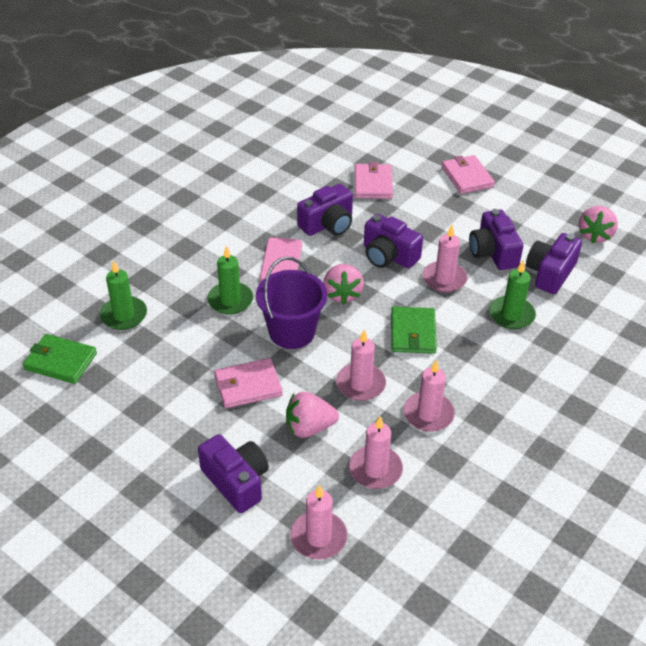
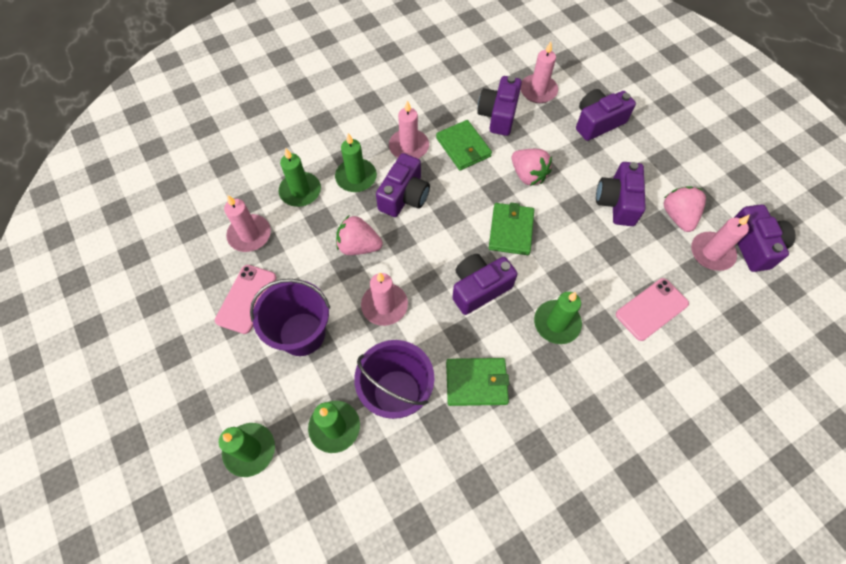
green candle: [100,261,147,330] [207,246,253,315] [489,260,536,329] = 3 -> [219,423,275,477] [279,148,321,207] [308,401,360,453] [335,133,377,192] [534,292,582,344] = 5
green wallet: [23,334,97,384] [391,307,437,354] = 2 -> [436,120,492,171] [446,358,509,406] [489,203,534,255] = 3
pink phone: [260,237,302,281] = 1 -> [215,265,277,334] [616,278,689,341] = 2
pink wallet: [214,358,283,408] [355,162,393,199] [442,155,495,194] = 3 -> none = 0
purple bucket: [256,257,327,349] = 1 -> [250,279,330,356] [354,340,434,419] = 2
purple camera: [198,434,269,513] [297,184,353,236] [364,214,423,268] [469,209,523,270] [526,233,582,294] = 5 -> [376,153,430,217] [452,254,518,315] [477,76,522,136] [576,89,636,141] [596,162,646,226] [734,204,795,272] = 6

